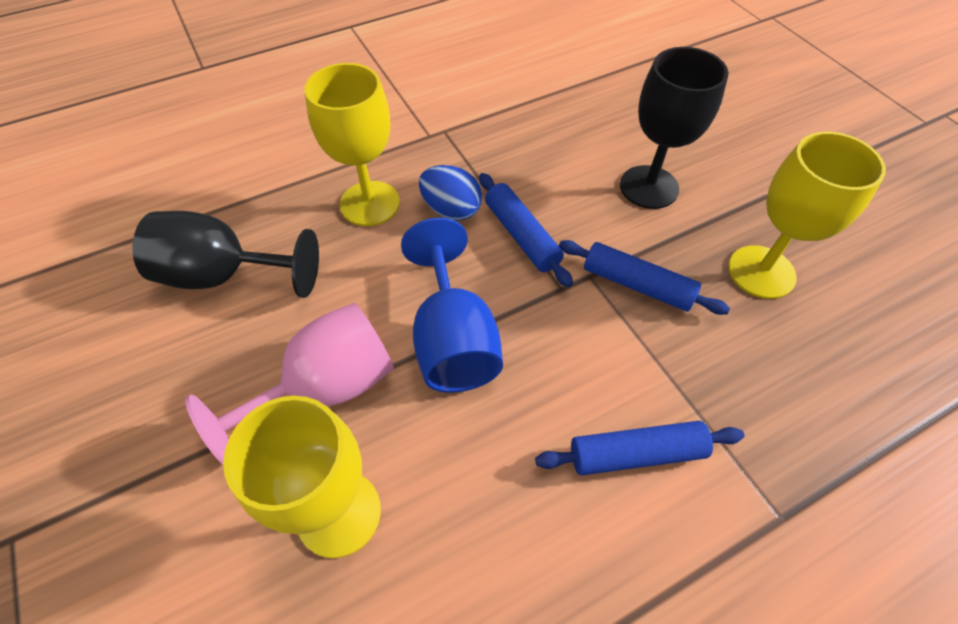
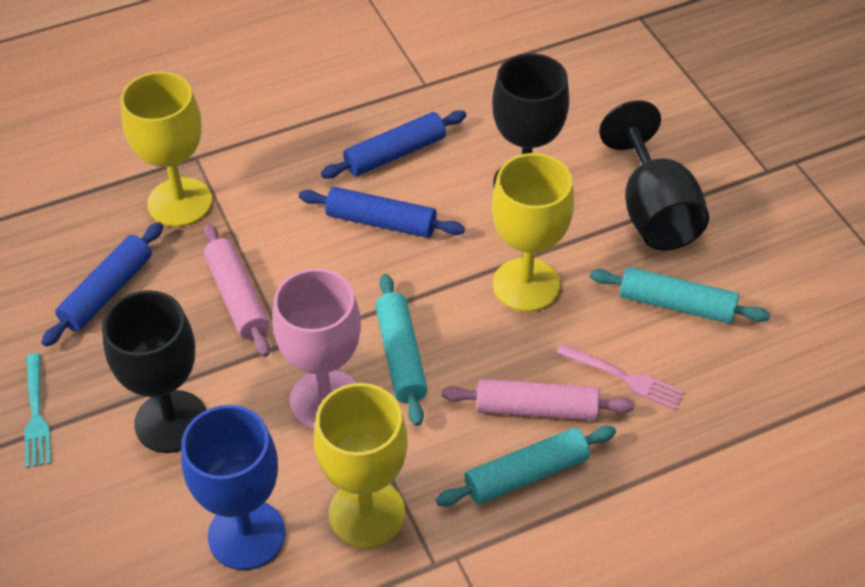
black goblet: [132,211,319,298] [620,47,729,209] = 2 -> [102,290,206,453] [492,53,569,188] [599,100,709,250] = 3
blue egg: [419,165,482,221] = 1 -> none = 0
pink fork: none = 0 -> [556,344,684,410] = 1
pink rolling pin: none = 0 -> [204,224,270,357] [442,379,634,421] = 2
turquoise fork: none = 0 -> [24,353,51,468] = 1
turquoise rolling pin: none = 0 -> [375,274,428,426] [436,426,616,506] [590,267,770,324] = 3

